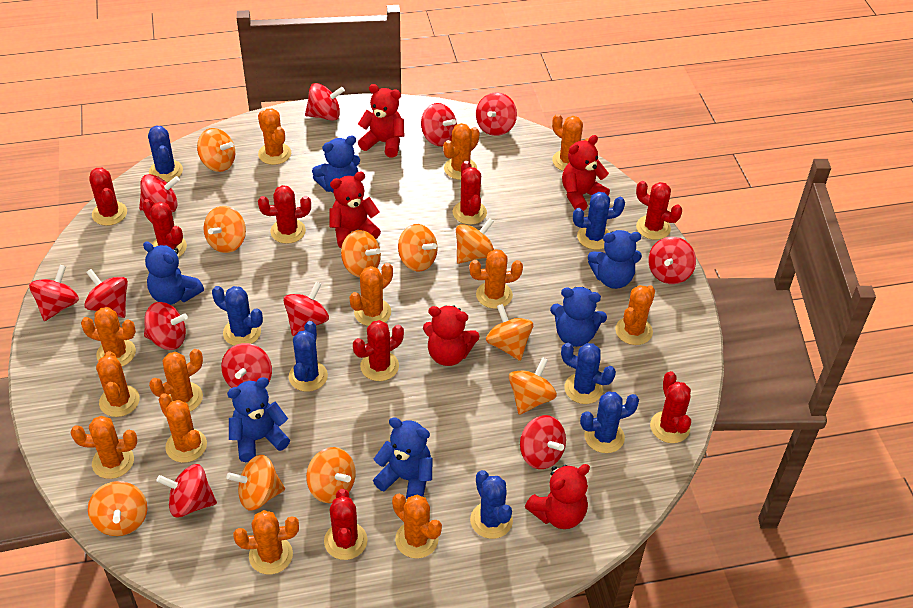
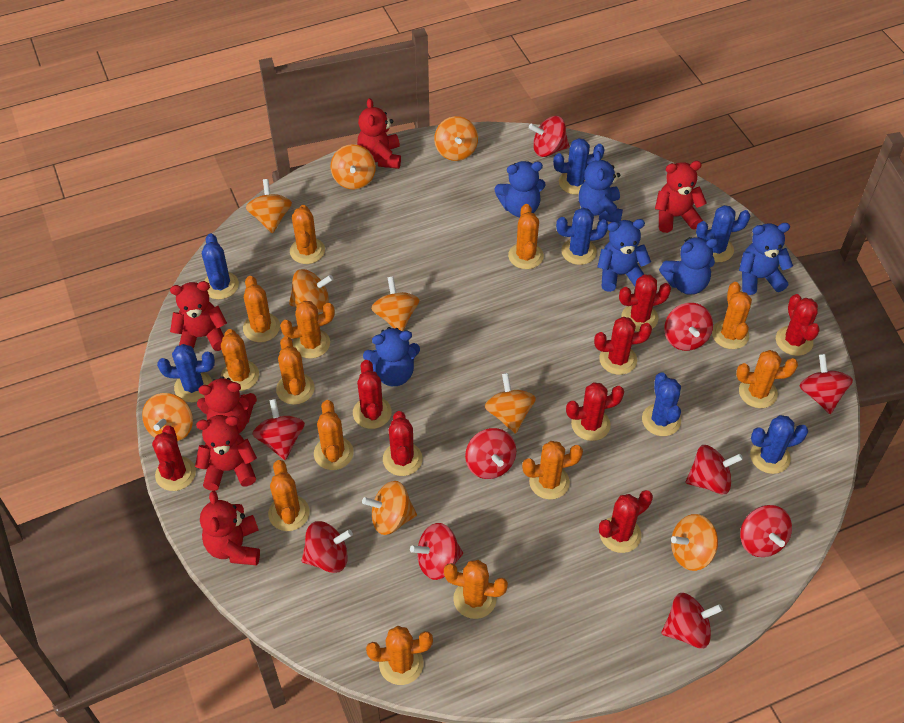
orange spinning top: [88,481,147,536] [197,128,235,172] [203,206,246,253] [226,455,285,510] [306,447,356,503] [341,230,381,277] [398,224,438,272] [456,218,494,264] [486,304,533,361] [509,357,557,415] = 10 -> [142,393,193,442] [246,179,292,234] [289,269,333,313] [331,144,376,189] [362,481,417,535] [371,276,419,332] [434,116,478,161] [484,373,536,434] [671,514,718,571] = 9
red spinning top: [29,265,79,321] [84,269,128,318] [139,174,180,212] [144,302,188,350] [156,464,217,517] [221,343,272,388] [283,282,329,336] [305,83,345,121] [421,103,457,146] [476,92,517,136] [520,415,566,469] [648,237,696,284] = 12 -> [252,399,305,460] [302,521,353,573] [410,523,463,580] [465,428,516,479] [529,116,569,157] [662,593,723,649] [664,303,713,351] [686,445,743,494] [740,505,792,557] [800,354,853,414] = 10
red teddy bear: [330,171,381,248] [358,84,404,158] [423,305,479,366] [525,464,590,529] [562,135,610,211] = 5 -> [170,281,227,351] [195,415,257,491] [197,376,257,434] [200,491,260,565] [357,98,401,169] [655,161,706,233] = 6

